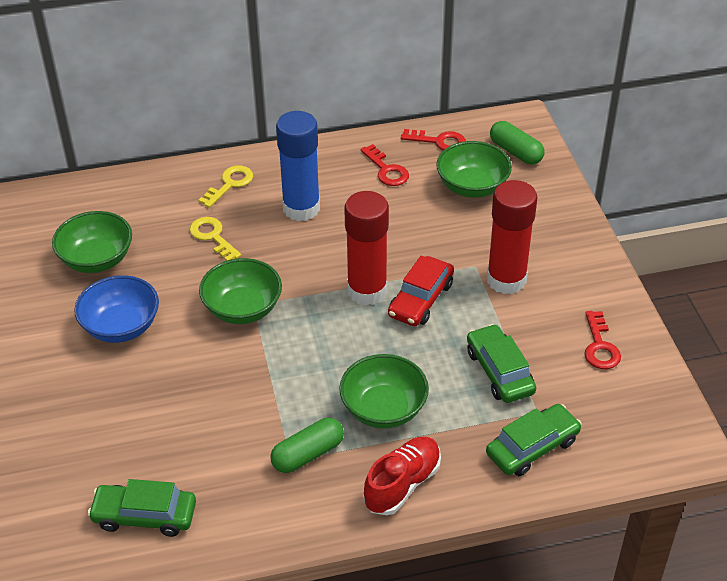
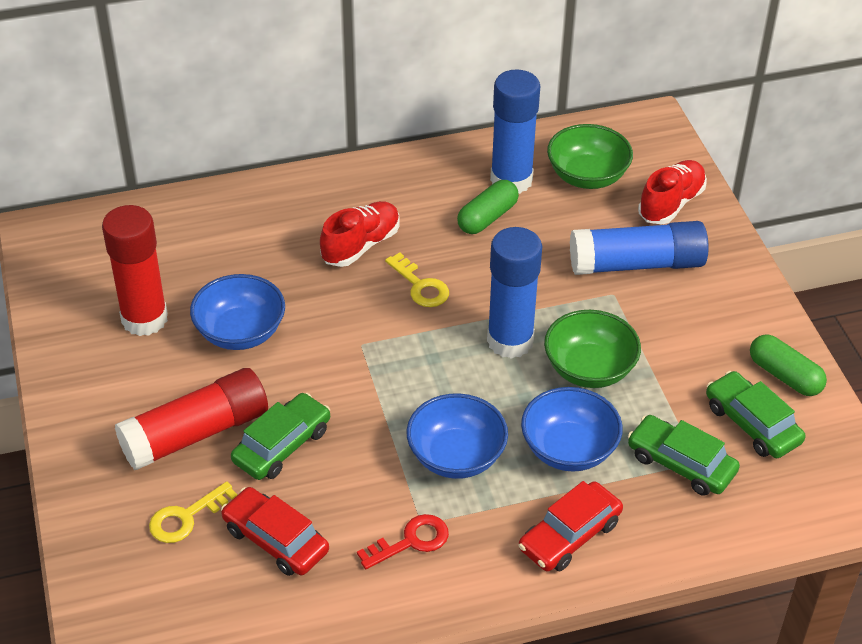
blue bowl: [74,275,159,343] = 1 -> [190,274,285,350] [406,393,508,479] [521,387,623,472] = 3
blue glue stick: [276,111,320,221] = 1 -> [487,227,542,359] [490,69,540,194] [570,221,709,275] = 3
green bowl: [52,211,132,273] [199,258,282,324] [339,354,429,429] [436,141,512,198] = 4 -> [544,310,641,388] [547,124,633,189] = 2
red car: [388,256,454,326] = 1 -> [221,487,329,576] [519,481,623,572] = 2
red key: [360,144,409,186] [401,129,466,150] [585,311,621,369] = 3 -> [357,514,449,569] = 1
red shoe: [364,437,441,515] = 1 -> [320,201,400,267] [638,160,707,224] = 2

